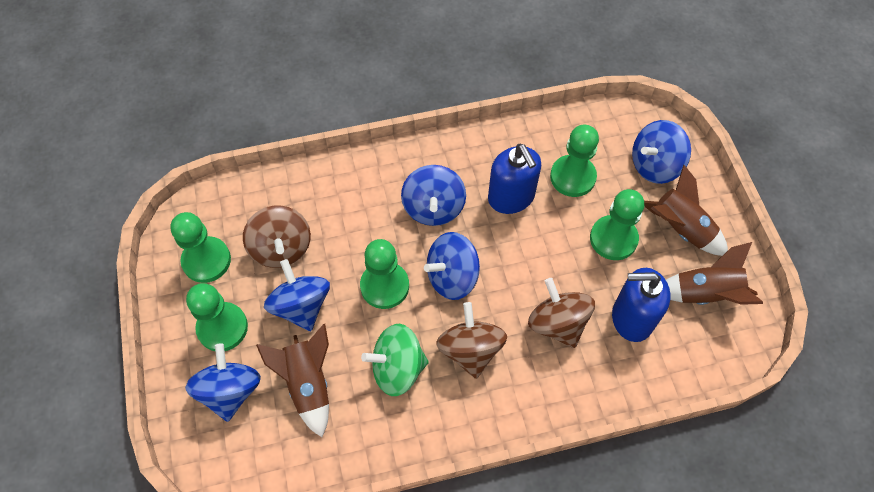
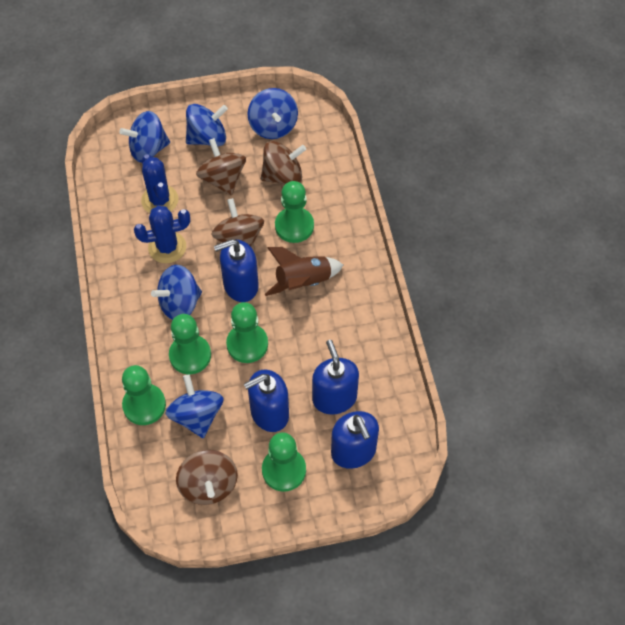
blue cactus: none = 0 -> [134,206,190,263] [141,154,178,213] = 2
blue soap dispenser: [488,144,541,214] [612,268,670,342] = 2 -> [214,239,259,302] [244,370,289,432] [312,340,359,414] [331,411,379,469] = 4
brown rocket: [256,324,329,437] [644,165,728,256] [666,242,763,305] = 3 -> [265,247,343,296] = 1
brown spinning top: [243,206,311,268] [436,302,507,379] [528,278,595,348] = 3 -> [176,450,238,505] [196,138,246,196] [212,198,264,248] [261,141,306,185] = 4
green spinning top: [361,324,429,396] = 1 -> none = 0

